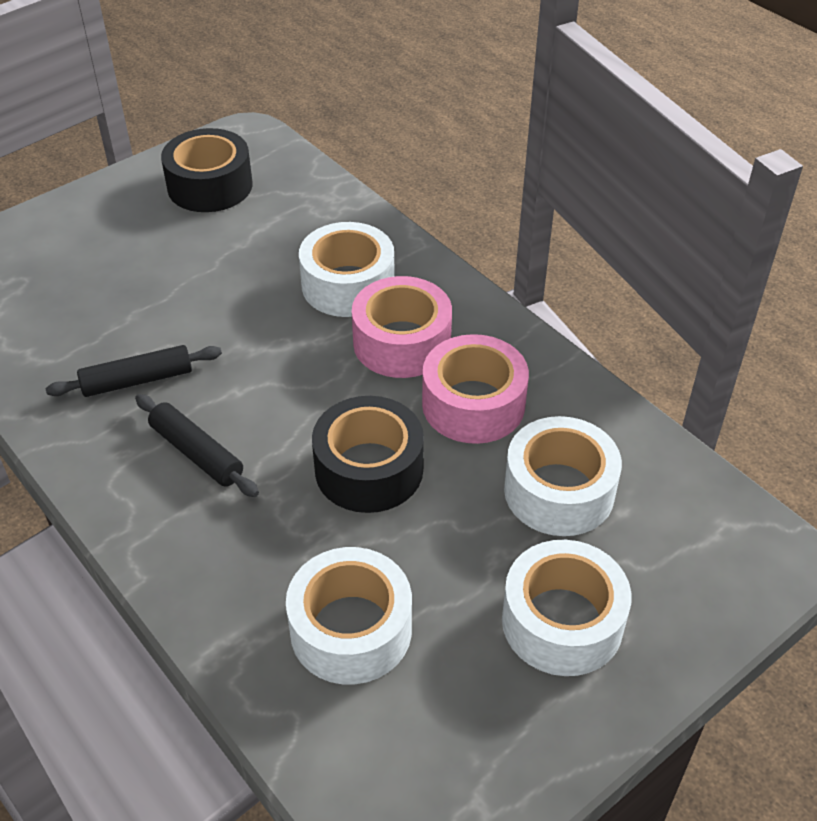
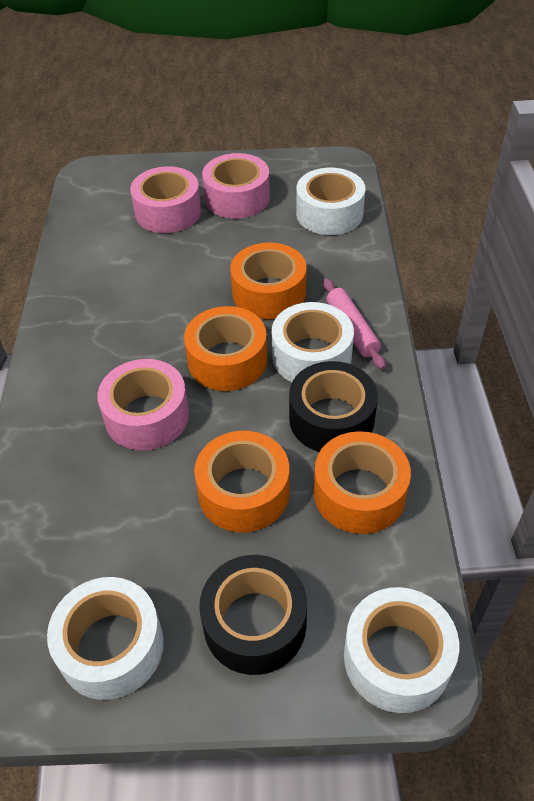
black rolling pin: [45,345,222,397] [135,394,259,497] = 2 -> none = 0
orange tape: none = 0 -> [184,306,267,391] [194,431,290,532] [230,243,307,319] [314,431,411,534] = 4
pink rolling pin: none = 0 -> [323,278,386,370] = 1
pink tape: [352,276,452,378] [422,334,529,444] = 2 -> [97,359,189,450] [130,166,201,233] [202,153,270,219] = 3

